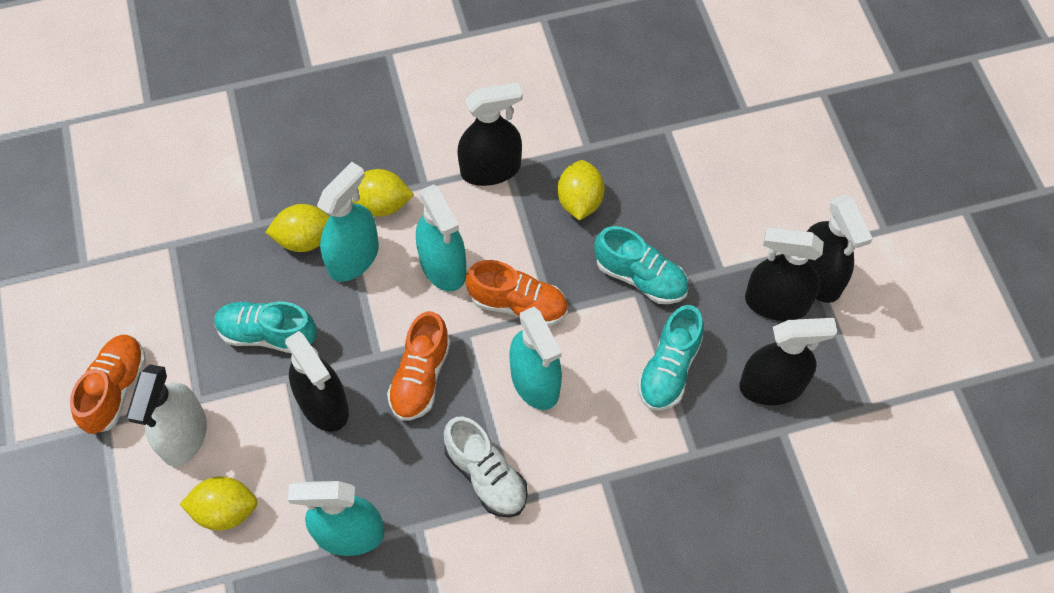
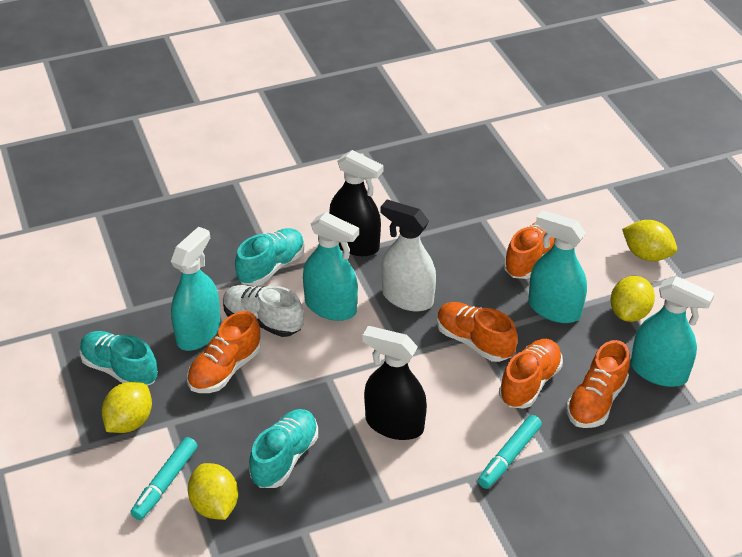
black spray bottle: [285,331,349,432] [457,82,522,186] [739,318,837,405] [745,227,824,321] [807,195,873,303] = 5 -> [329,150,384,256] [363,326,427,440] = 2
orange shoe: [70,335,146,434] [387,311,451,421] [466,260,568,326] = 3 -> [187,311,261,393] [437,302,518,362] [499,339,563,409] [504,222,554,279] [566,340,630,428] = 5
turquoise marker: none = 0 -> [130,437,198,520] [478,415,542,489] = 2

